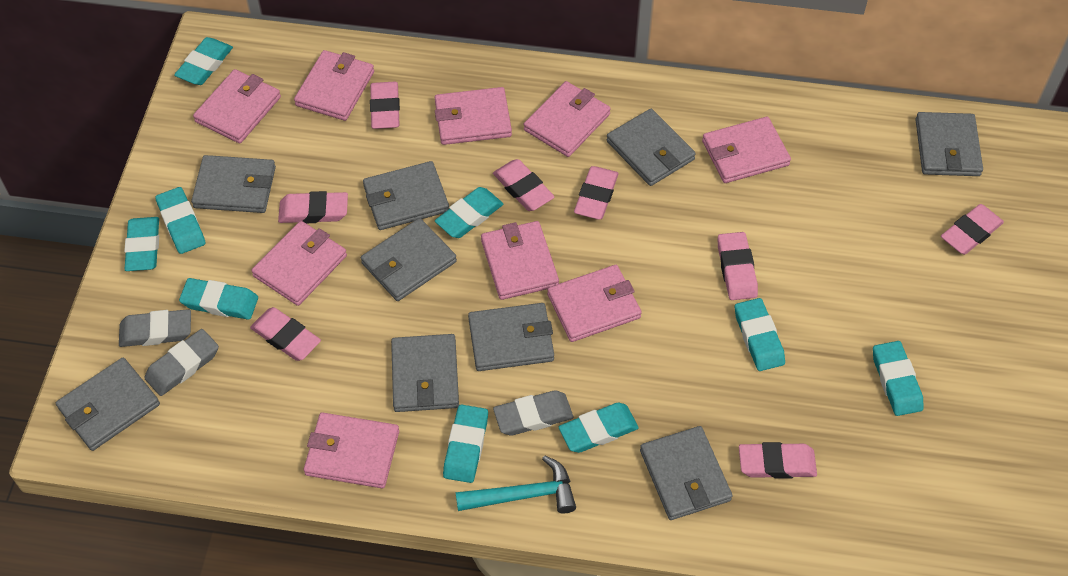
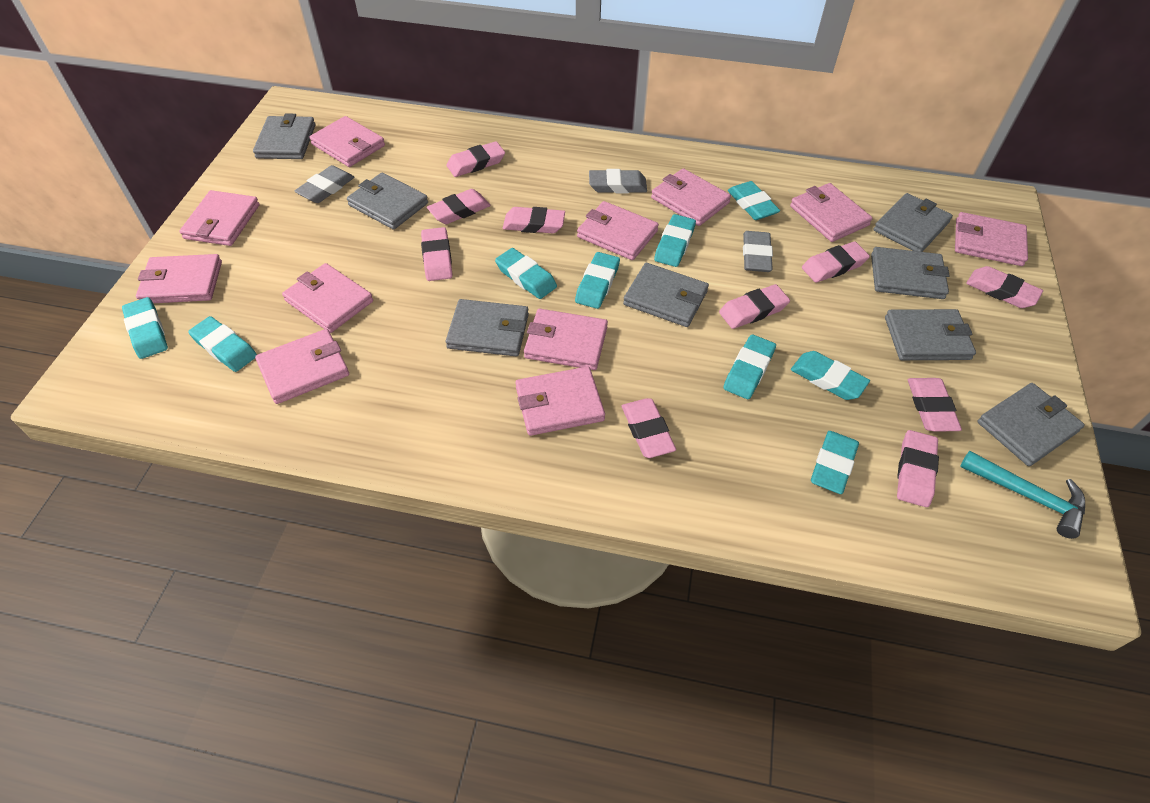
grey wallet: [56,358,160,451] [191,155,276,213] [361,218,457,301] [363,161,449,230] [391,334,459,412] [468,303,554,371] [607,109,696,186] [640,426,733,520] [915,112,983,176] = 9 -> [253,114,316,159] [347,173,428,230] [446,299,529,357] [623,263,709,327] [871,247,950,299] [873,193,953,252] [885,309,976,360] [977,383,1085,466] = 8
pink eraser: [250,307,321,361] [278,191,348,223] [370,82,400,129] [493,159,555,211] [574,166,618,220] [718,232,758,300] [739,442,817,479] [941,204,1004,255] = 8 -> [421,227,452,281] [427,189,491,224] [446,141,505,177] [503,207,565,233] [622,398,676,458] [719,284,790,329] [802,242,870,283] [897,430,939,507] [908,378,962,432] [966,266,1043,308] = 10
pink wallet: [193,69,281,143] [251,221,347,306] [294,50,374,121] [304,412,399,488] [435,87,512,145] [481,221,559,300] [524,81,611,157] [547,265,642,342] [702,117,791,183] = 9 -> [136,254,222,303] [179,190,260,246] [255,329,349,404] [282,263,373,333] [309,116,385,167] [515,366,605,436] [524,309,608,370] [577,201,659,260] [651,168,731,226] [790,183,872,242] [955,212,1028,266] = 11

